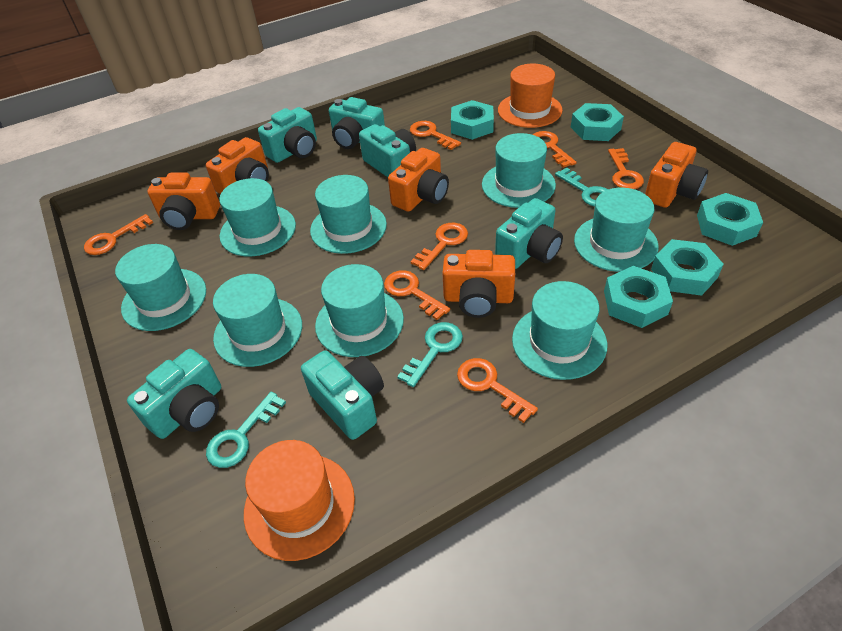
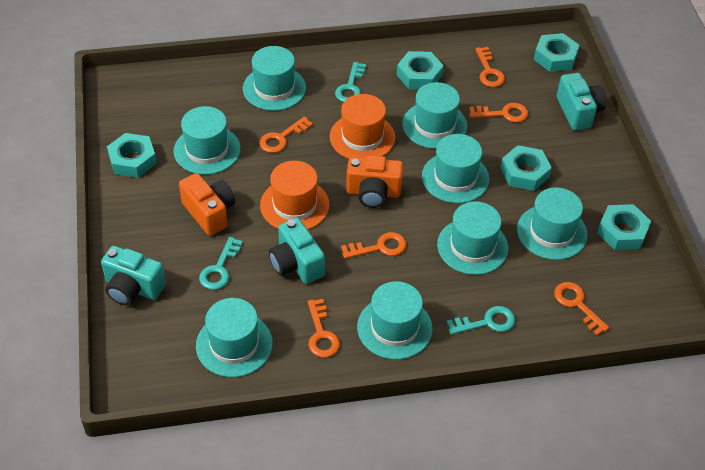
orange camera: [147,173,220,230] [206,137,269,194] [388,148,449,212] [442,250,515,318] [645,142,708,208] = 5 -> [179,173,235,236] [346,155,403,208] = 2
orange key: [84,214,153,255] [384,270,450,320] [410,121,461,150] [410,223,468,270] [457,358,538,423] [533,131,576,168] [608,148,644,189] = 7 -> [259,116,313,153] [308,299,340,358] [341,232,407,259] [469,103,528,122] [475,47,505,87] [554,282,609,335] = 6
turquoise camera: [127,349,221,439] [258,107,317,163] [301,350,384,440] [329,97,385,149] [359,124,416,177] [495,198,563,269] = 6 -> [101,246,166,306] [269,218,325,284] [557,73,606,130] = 3

